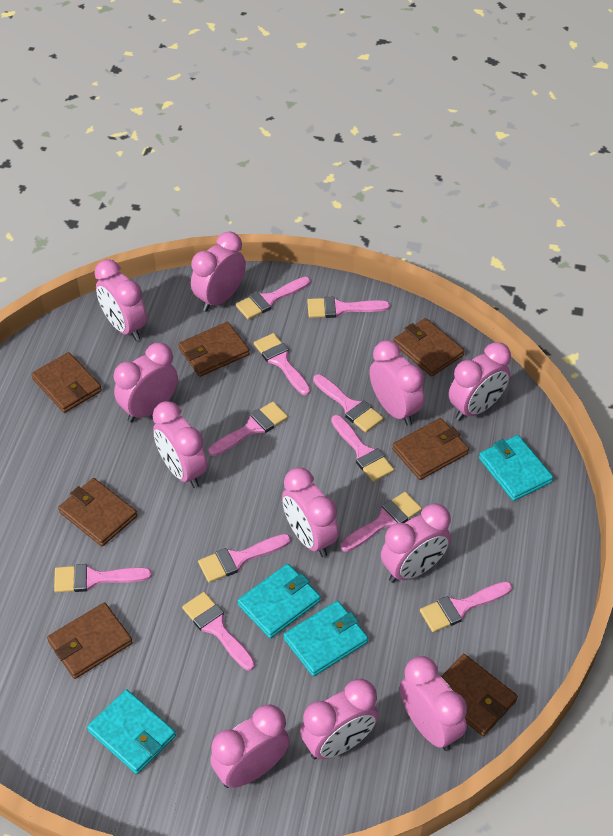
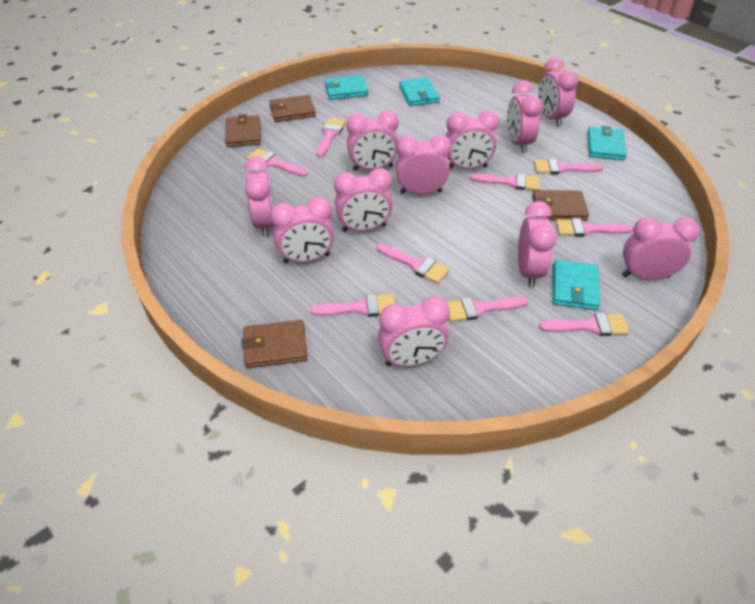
brown wallet: [31,352,102,413] [47,602,133,679] [58,478,137,546] [178,322,250,377] [392,418,469,480] [394,318,464,376] [441,654,518,736] = 7 -> [225,114,261,147] [242,320,307,368] [269,95,316,122] [532,190,589,221] = 4
pink brush: [54,564,152,593] [182,592,255,671] [198,534,291,583] [209,402,288,456] [236,277,310,320] [254,333,311,395] [307,296,390,318] [313,374,384,433] [331,415,394,482] [341,492,422,552] [420,581,512,632] = 11 -> [247,148,308,177] [311,294,395,317] [316,118,345,157] [377,243,450,284] [446,297,528,322] [470,173,540,190] [534,159,603,175] [539,313,629,336] [556,218,633,237] = 9

